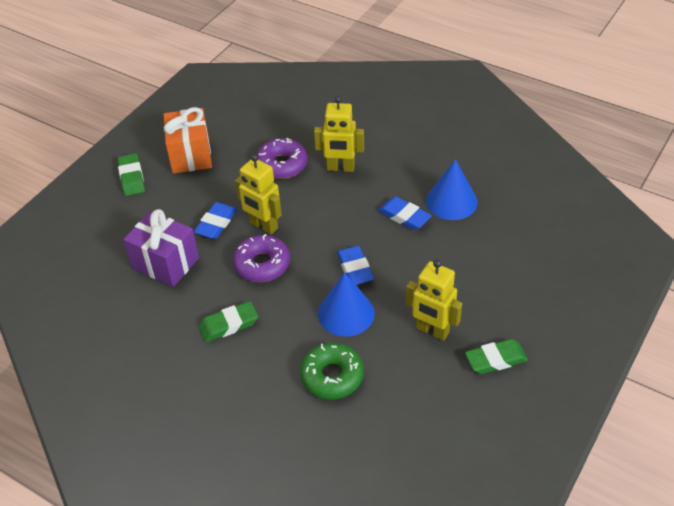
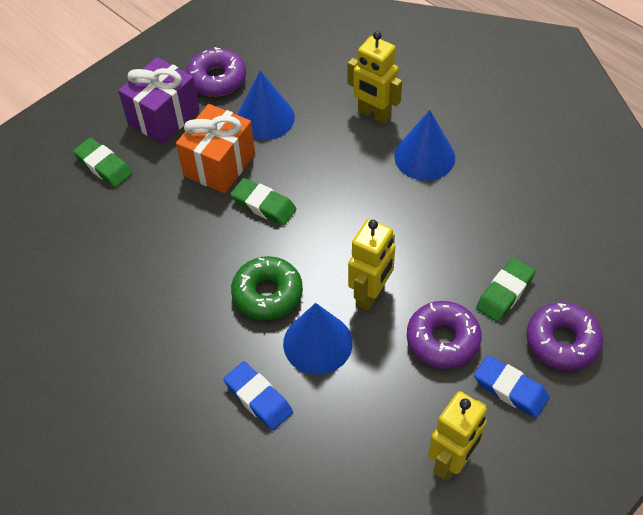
blue cone: [318,272,375,337] [426,159,478,220] = 2 -> [237,70,295,140] [283,303,353,375] [394,110,455,181] = 3
blue eraser: [194,202,237,239] [337,246,374,285] [378,196,432,230] = 3 -> [223,361,293,431] [474,355,549,418] = 2
purple donut: [232,234,290,282] [257,138,308,179] = 2 -> [186,47,246,97] [407,301,482,369] [526,302,603,371] = 3

